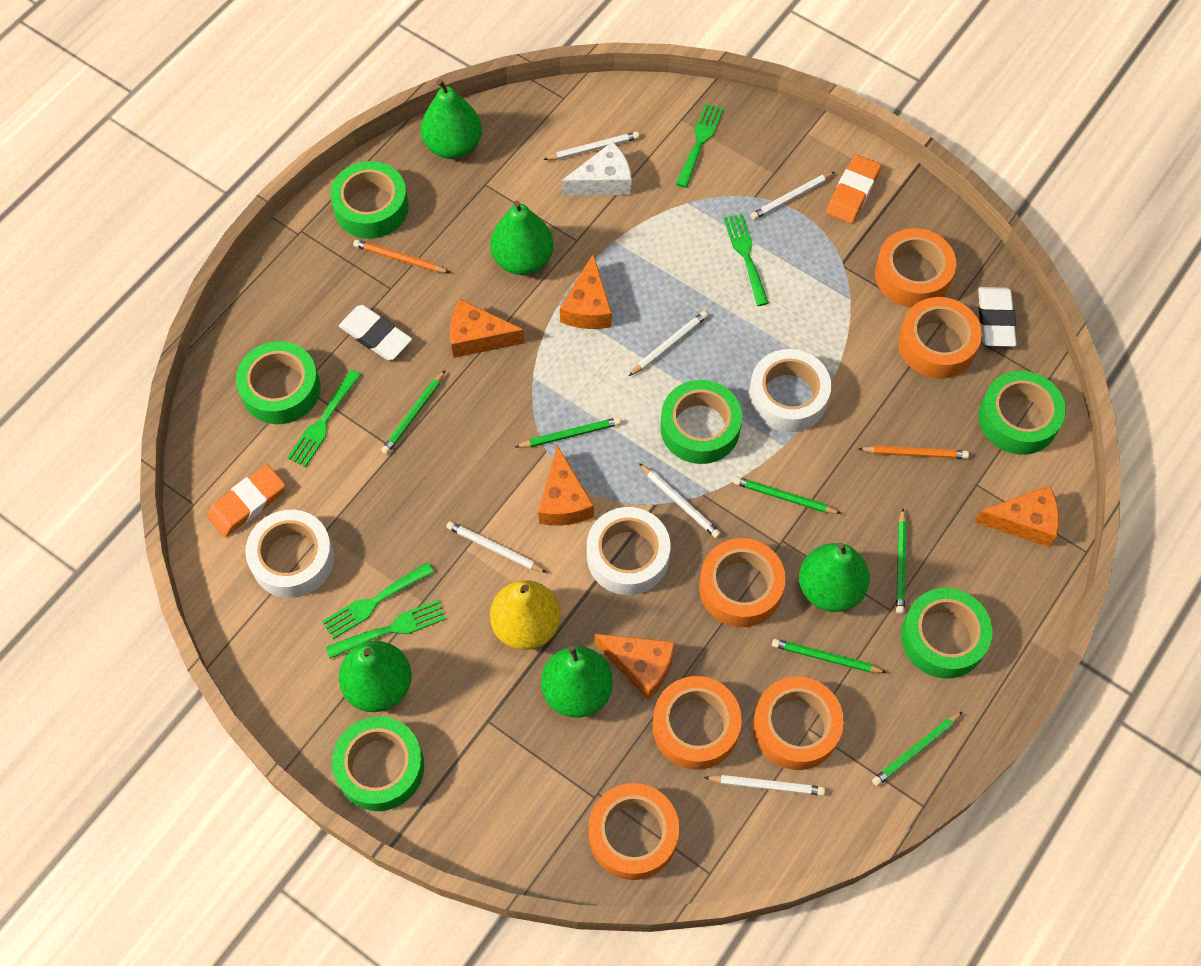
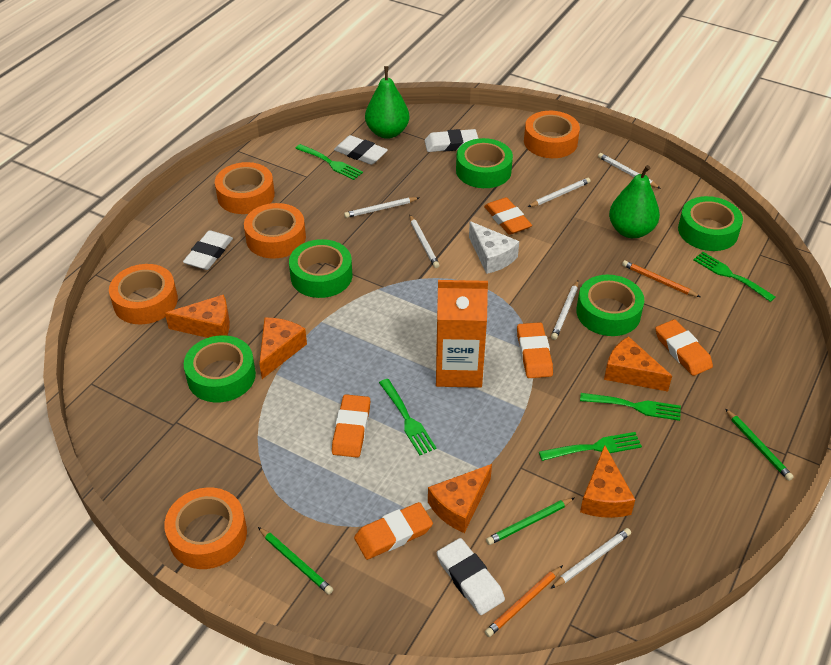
green pear: [339,641,411,712] [421,79,482,159] [490,200,554,275] [541,645,613,718] [799,542,870,612] = 5 -> [365,66,409,139] [609,165,660,238] = 2
green pencil: [381,371,445,454] [515,417,621,448] [733,477,842,514] [772,639,887,673] [872,712,963,786] [896,509,907,614] = 6 -> [258,527,333,595] [486,498,574,545] [726,409,794,481] = 3
green tape: [236,341,321,424] [330,161,409,239] [332,716,424,811] [660,380,742,464] [901,588,993,679] [978,371,1066,455] = 6 -> [184,335,256,402] [289,239,352,298] [456,138,513,188] [576,275,644,336] [678,196,743,251] = 5
orange carton: none = 0 -> [436,280,488,388] = 1
orange eraser: [207,465,285,537] [826,155,881,224] = 2 -> [332,394,370,458] [354,502,433,560] [484,197,532,235] [517,322,553,378] [655,319,713,376] = 5
orange tape: [588,783,679,880] [653,676,742,770] [699,538,786,627] [753,677,844,770] [875,228,956,307] [898,297,982,379] = 6 -> [109,264,178,324] [164,488,247,569] [215,162,275,214] [244,203,306,258] [524,111,580,158] = 5
white eraser: [339,305,412,360] [978,287,1016,347] = 2 -> [183,230,233,270] [334,135,388,165] [424,129,478,152] [437,538,505,615] = 4
white tape: [245,510,334,598] [587,507,670,595] [749,349,831,432] = 3 -> none = 0
yellow pear: [490,580,561,650] = 1 -> none = 0

